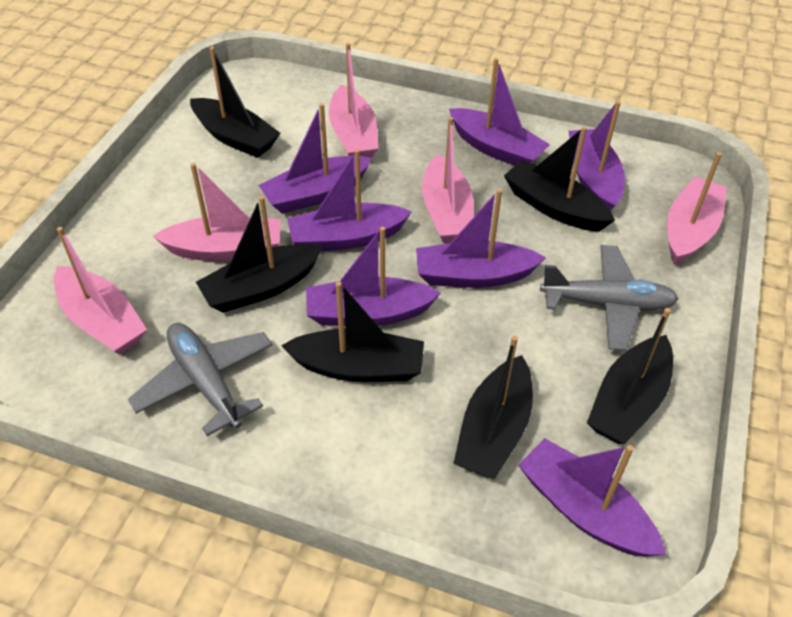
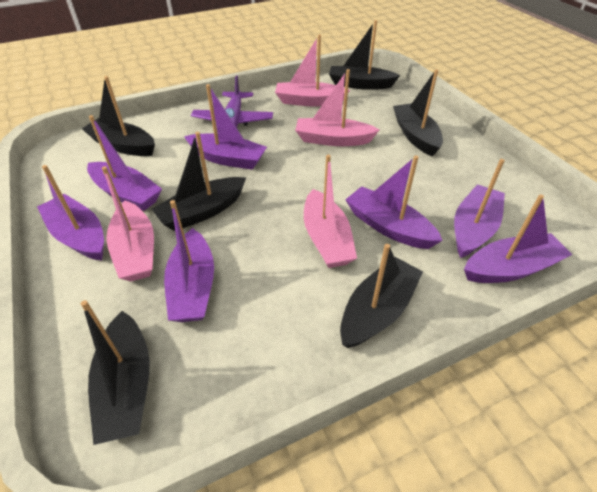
grey plane: [128,323,272,436] [540,245,679,351] = 2 -> none = 0
pink boat: [54,227,147,355] [153,163,281,261] [329,43,379,158] [422,117,474,243] [667,152,727,265] = 5 -> [102,166,154,281] [275,35,350,106] [295,69,379,146] [304,155,357,268] = 4
purple plane: none = 0 -> [191,75,273,128] = 1

